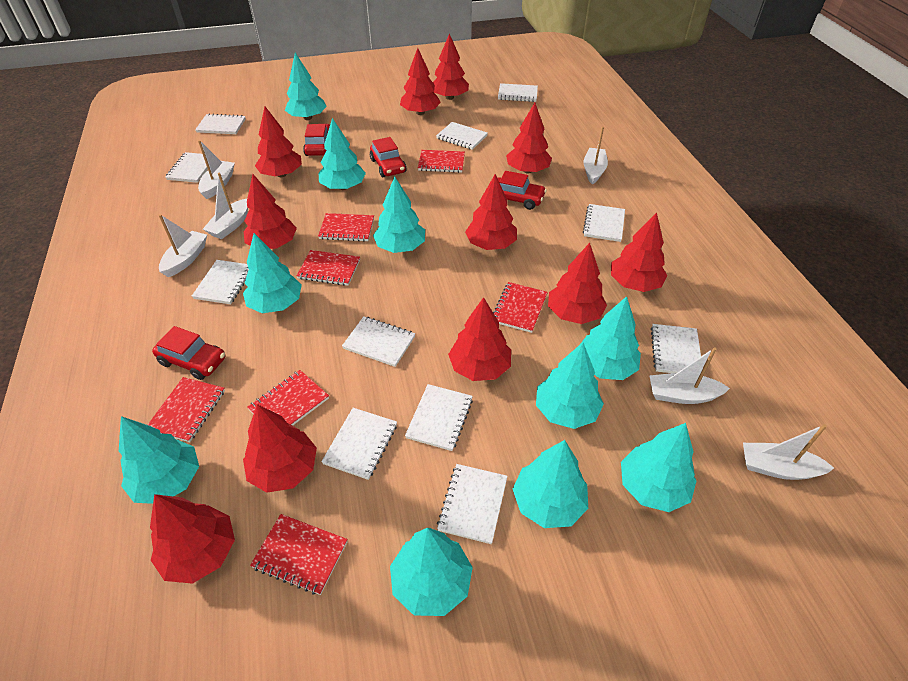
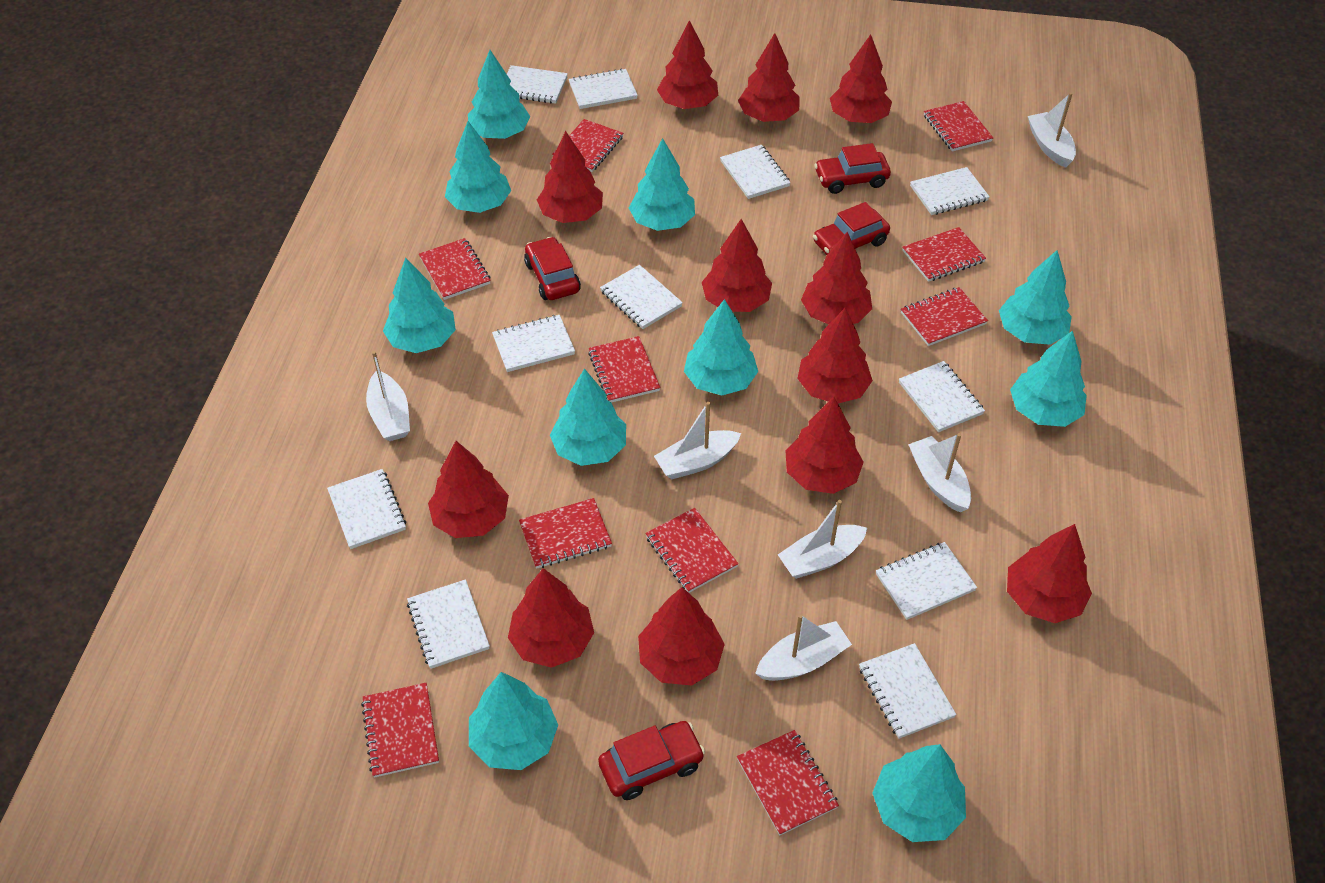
red notebook: [148,377,225,442] [247,370,329,426] [250,514,348,595] [296,250,360,286] [318,213,374,241] [418,150,465,173] [493,282,548,333] = 7 -> [361,683,439,778] [419,238,491,300] [519,498,612,569] [552,119,623,172] [588,336,660,403] [645,508,738,593] [737,730,839,836] [901,287,988,346] [902,227,986,282] [924,101,993,151] = 10
red tree: [150,494,235,584] [243,404,317,493] [244,174,297,249] [255,106,302,177] [400,48,441,115] [433,33,469,100] [448,297,511,381] [465,174,517,250] [506,103,552,174] [548,243,607,324] [611,212,668,292] = 11 -> [428,441,509,538] [508,568,594,668] [537,131,603,223] [638,587,725,686] [657,20,718,109] [702,219,772,312] [738,33,800,122] [786,397,864,494] [797,308,873,403] [801,232,872,324] [830,34,892,123] [1007,524,1092,623] = 12

